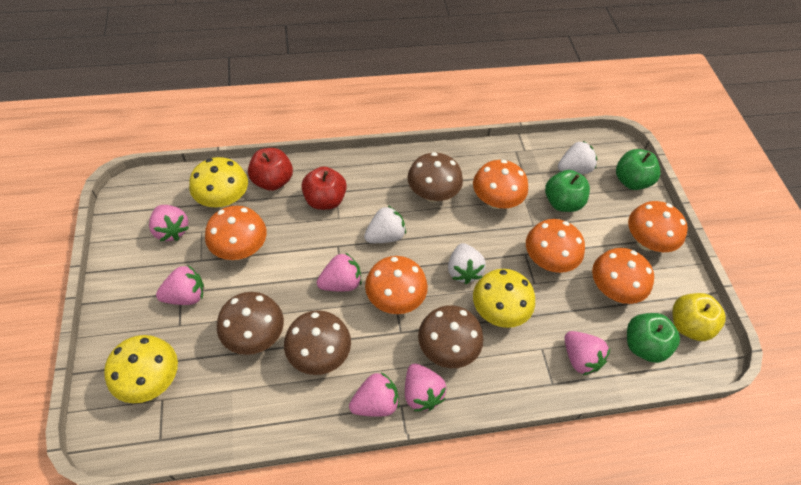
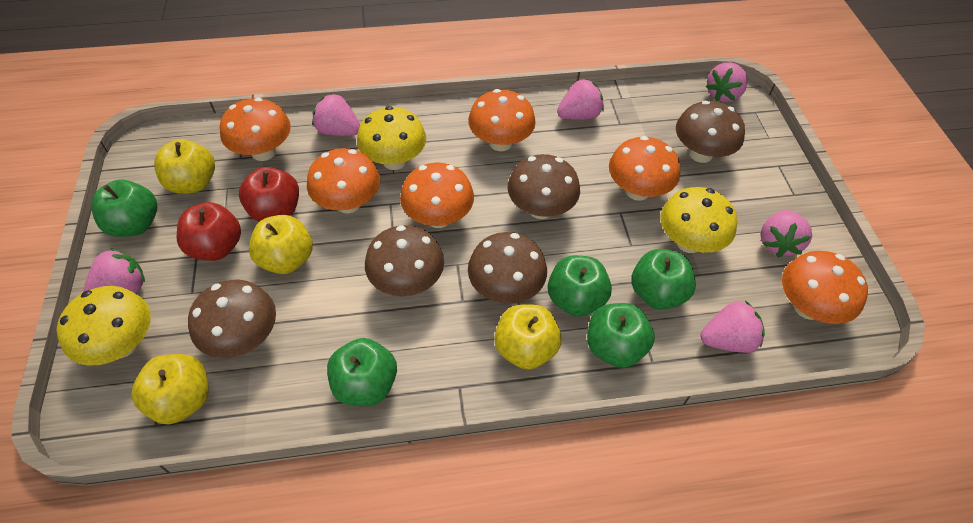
brown mushroom: [217,292,284,355] [284,310,351,375] [407,152,463,202] [418,305,483,368] = 4 -> [188,280,276,358] [365,225,444,296] [468,232,547,304] [508,154,580,219] [676,101,745,163] = 5
green apple: [545,170,590,212] [616,149,660,190] [627,313,680,363] = 3 -> [92,180,157,237] [327,338,397,406] [548,255,612,317] [587,303,655,368] [631,249,696,310] = 5
white strawberry: [364,206,406,243] [448,243,486,284] [558,141,597,174] = 3 -> none = 0
yellow apple: [672,293,726,341] = 1 -> [131,354,209,424] [154,139,215,194] [249,215,313,274] [494,304,562,370] = 4

